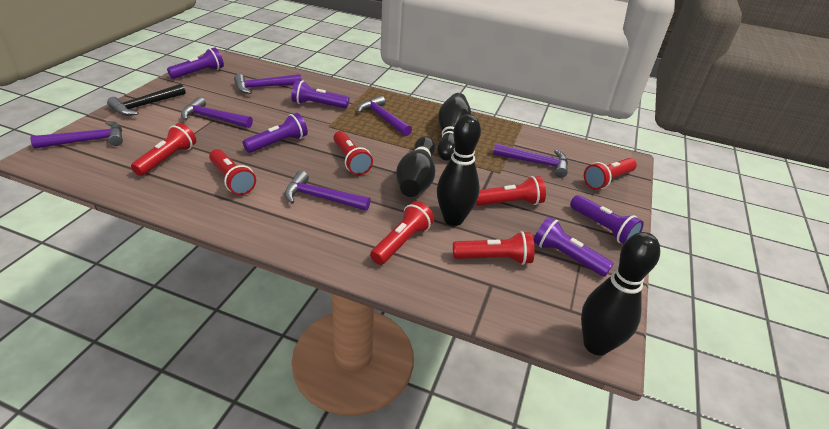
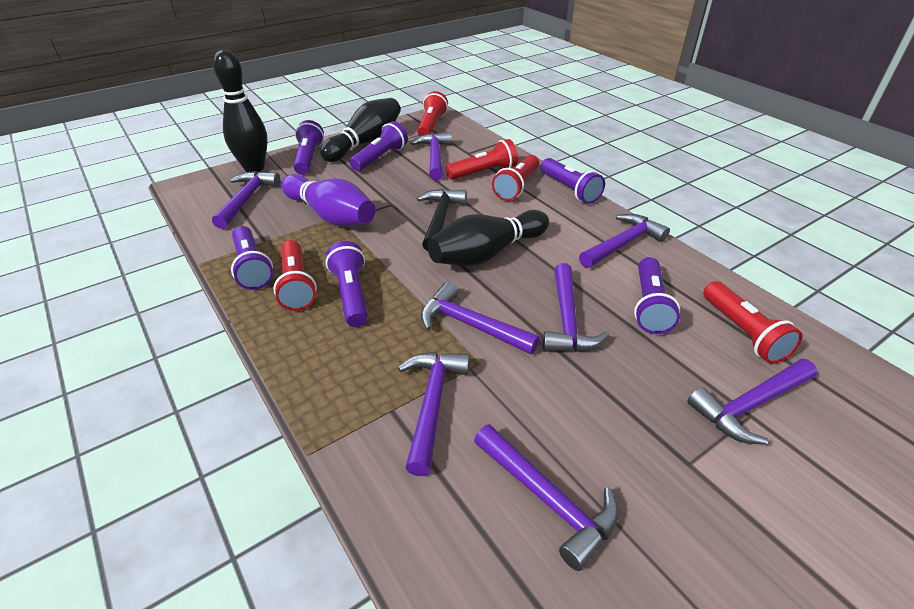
black bowling pin: [396,136,435,197] [437,93,471,161] [437,114,481,226] [581,232,660,356] = 4 -> [213,50,268,172] [320,98,401,162] [427,210,549,266] = 3
purple bowling pin: none = 0 -> [281,174,375,226] = 1
purple flashlight: [167,47,224,79] [243,113,308,153] [291,80,349,109] [534,217,614,277] [570,195,644,244] = 5 -> [231,226,273,290] [293,120,324,175] [326,241,368,327] [350,121,408,171] [541,158,605,204] [634,257,680,334] = 6
purple hammer: [30,121,123,149] [181,97,253,128] [234,74,302,94] [285,171,371,211] [357,95,412,136] [493,144,568,178] = 6 -> [212,171,280,229] [398,352,470,476] [411,132,452,180] [421,282,540,354] [474,424,619,571] [543,263,610,352] [579,214,670,268] [687,359,817,445] = 8
red flashlight: [131,123,196,176] [209,149,256,195] [333,131,373,175] [370,201,434,265] [453,231,534,265] [475,176,546,206] [584,158,637,190] = 7 -> [273,240,317,311] [417,91,448,136] [446,139,518,180] [492,155,539,201] [703,281,803,364] = 5

